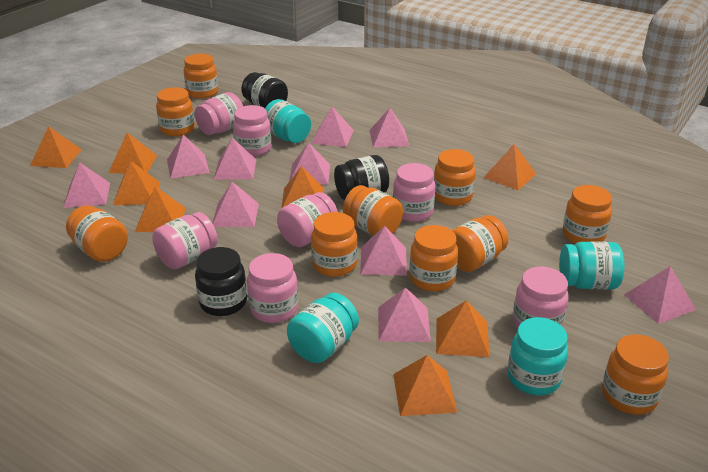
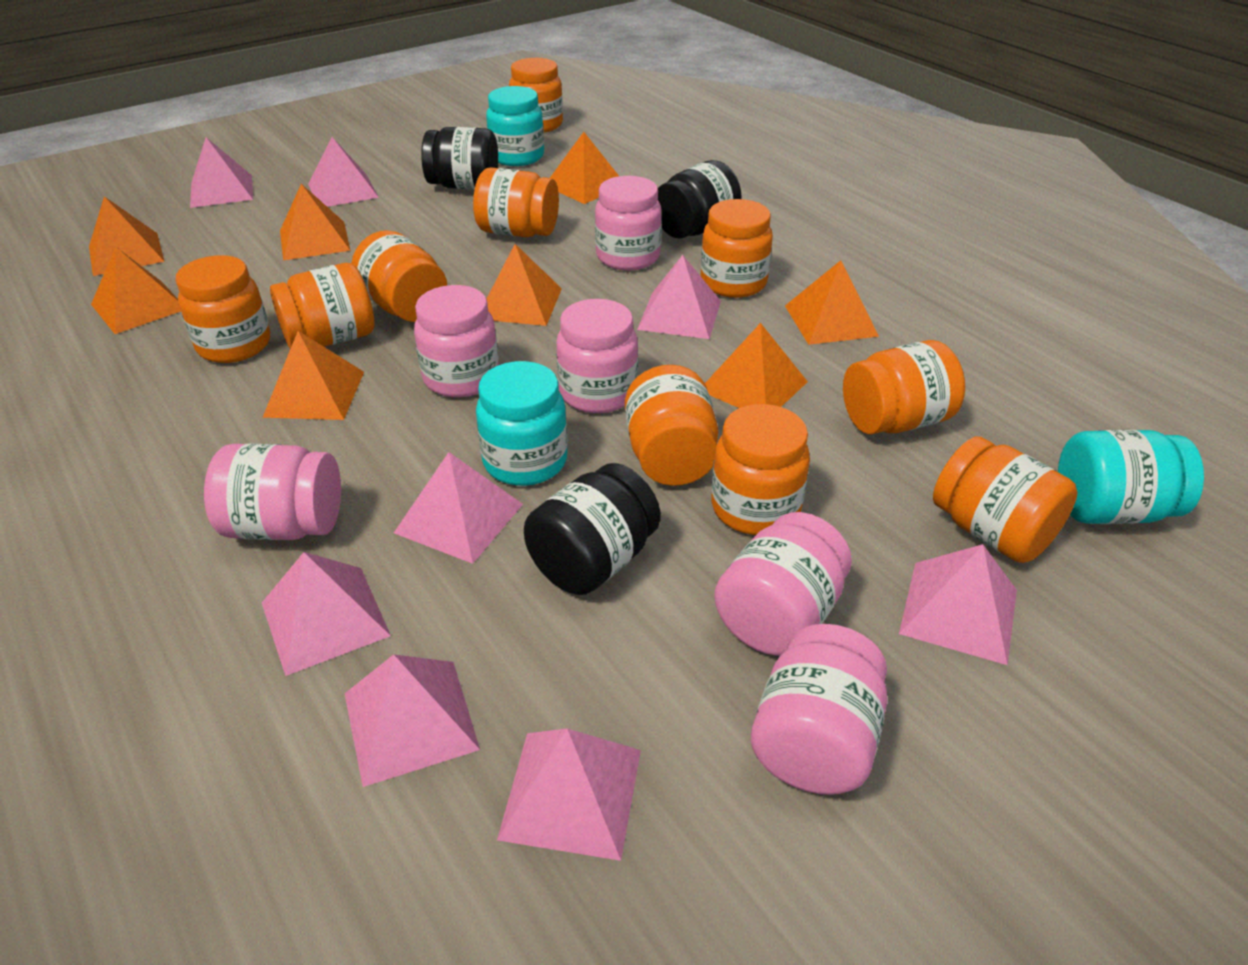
pink jar: [152,212,218,270] [195,92,243,135] [233,105,271,157] [247,253,298,323] [277,192,338,247] [393,163,436,222] [513,266,568,328] = 7 -> [204,443,341,540] [414,285,499,397] [556,299,638,413] [595,176,662,270] [714,512,852,656] [751,624,887,795] = 6
pink pyramid: [64,162,110,208] [167,134,210,179] [212,182,259,227] [214,138,256,180] [289,142,330,185] [311,107,354,147] [360,226,407,275] [369,108,409,148] [378,287,431,342] [624,266,696,324] = 10 -> [190,137,253,208] [262,552,391,676] [308,137,379,207] [344,654,480,787] [394,452,523,564] [497,728,641,861] [637,255,721,339] [899,544,1017,665] = 8
turquoise jar: [265,99,311,143] [287,293,359,363] [508,317,568,396] [559,241,624,289] = 4 -> [476,361,568,486] [486,86,544,166] [1058,430,1204,524] = 3

